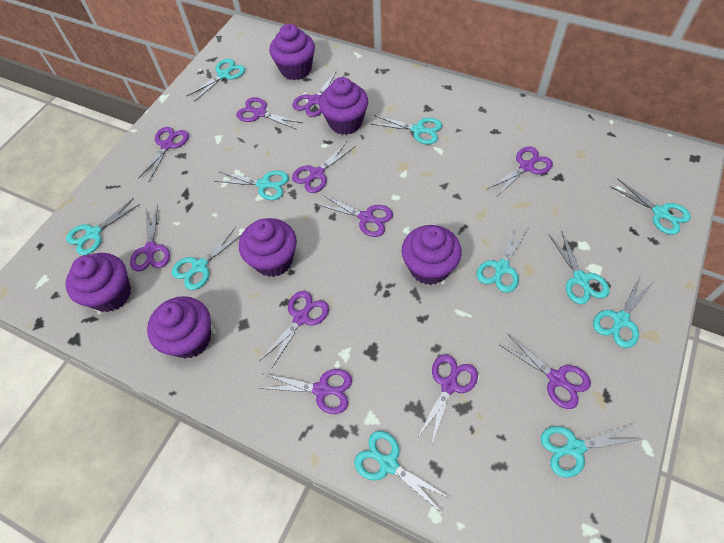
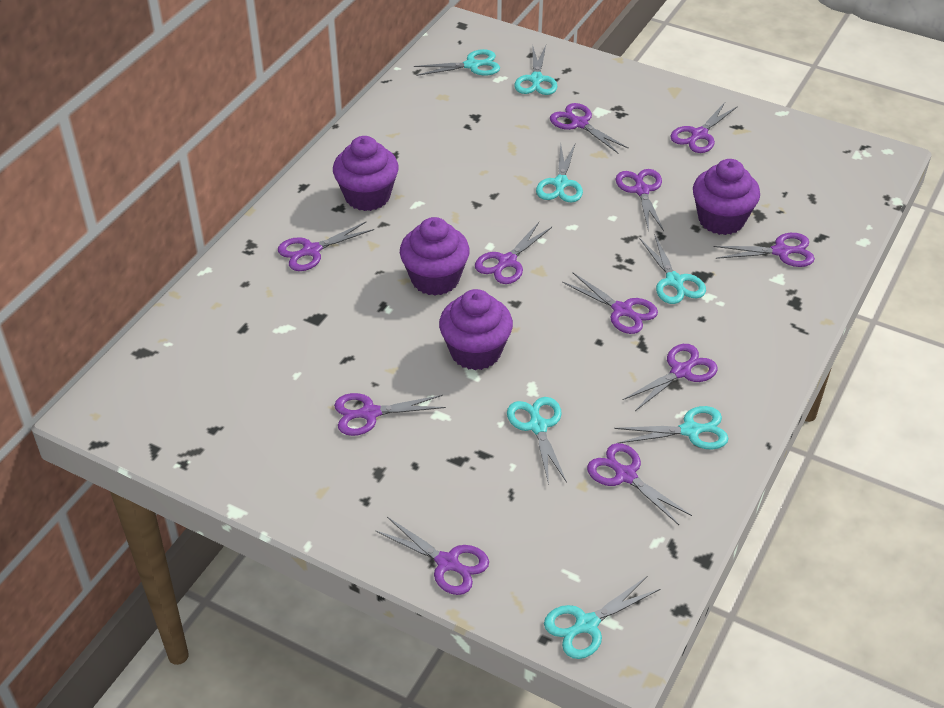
purple cupcake: [65,253,131,312] [147,296,211,359] [239,218,297,277] [269,24,315,80] [319,77,368,135] [401,225,462,285] = 6 -> [333,136,399,211] [400,217,470,296] [439,289,513,370] [693,159,760,235] = 4
turquoise scissors: [66,198,140,255] [172,227,241,290] [187,59,245,102] [214,170,289,200] [354,431,451,513] [372,115,442,144] [477,224,529,293] [541,423,643,478] [549,230,610,304] [593,274,653,348] [609,178,691,235] = 11 -> [414,49,500,76] [507,397,567,485] [514,44,557,95] [536,144,583,202] [544,577,660,659] [614,406,728,449] [640,234,706,304] = 7

